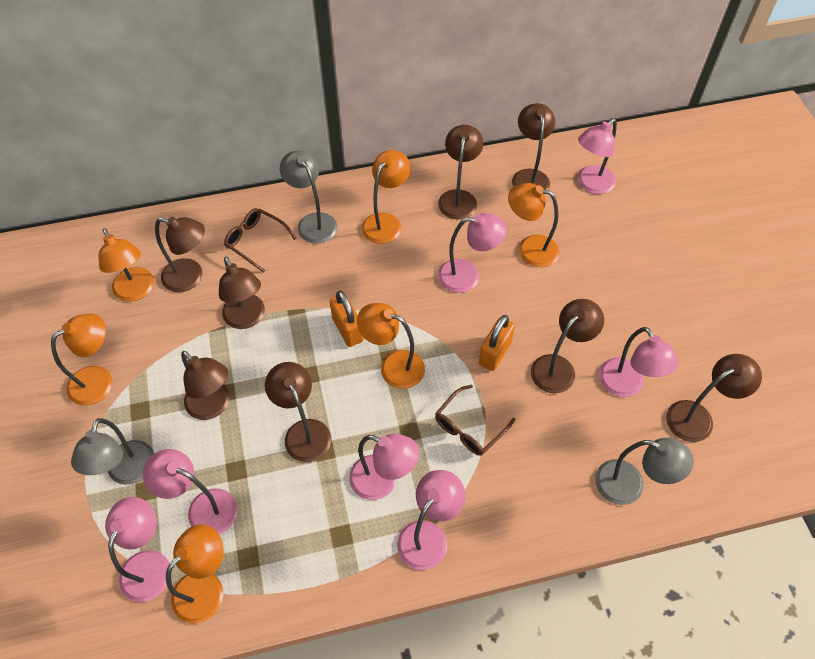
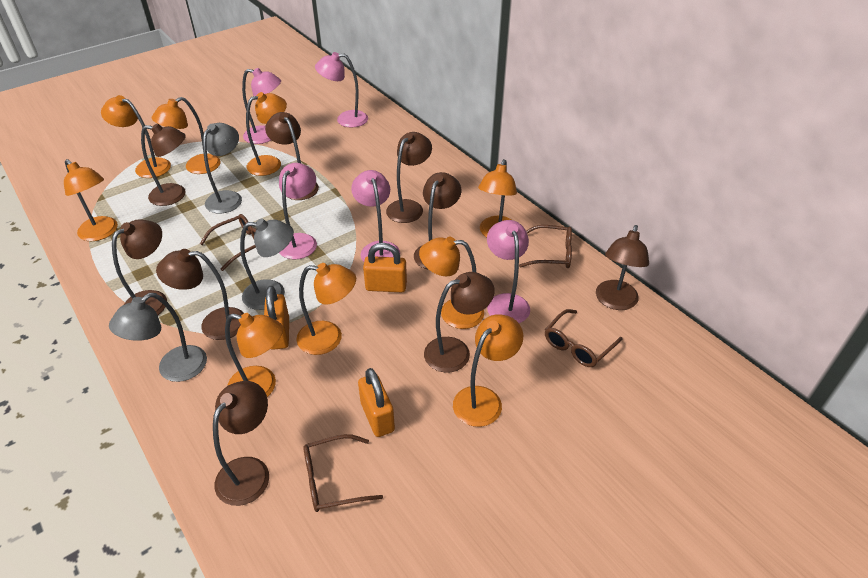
brown glasses: [224,208,297,273] [435,384,516,456] = 2 -> [200,214,257,271] [303,434,383,512] [519,225,572,268] [545,309,623,367] = 4
brown lamp: [155,217,205,292] [181,351,230,420] [219,257,265,329] [265,362,331,462] [438,125,483,219] [512,103,555,190] [531,299,604,393] [666,354,762,442] = 8 -> [112,219,167,315] [141,123,186,206] [156,249,244,340] [213,381,269,506] [265,112,319,200] [386,132,432,223] [414,172,461,270] [424,272,495,373] [596,225,649,310] = 9
orange lamp: [51,314,112,406] [98,228,154,302] [166,524,224,624] [357,303,425,389] [362,150,411,244] [508,183,559,267] = 6 -> [64,159,118,241] [101,95,171,178] [151,97,221,174] [225,313,283,397] [246,92,287,176] [296,263,356,355] [419,237,484,329] [453,314,523,427] [478,159,517,237] = 9
orange padlock: [330,291,364,347] [479,315,515,371] = 2 -> [264,286,289,350] [358,368,395,437] [363,243,407,292] = 3
pink lamp: [105,497,169,602] [143,449,237,534] [349,434,419,500] [397,470,465,570] [438,213,507,293] [578,118,617,194] [599,327,679,397] = 7 -> [242,68,281,144] [279,163,317,260] [315,52,368,128] [351,170,400,262] [487,220,530,323] = 5

